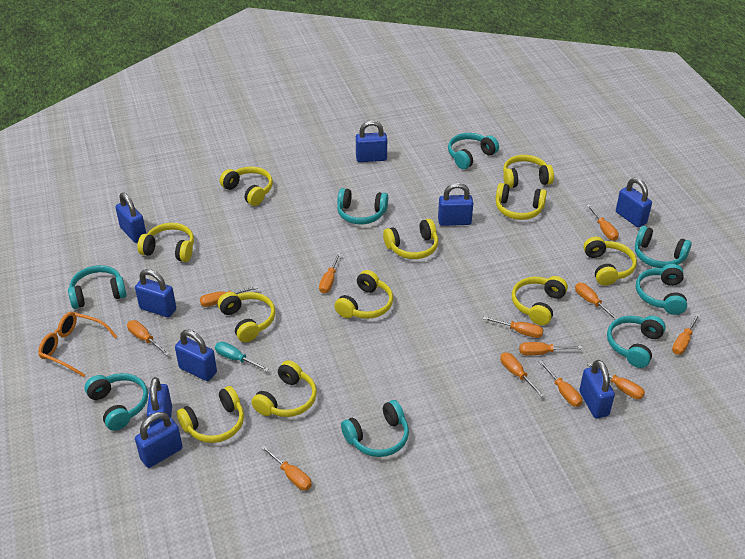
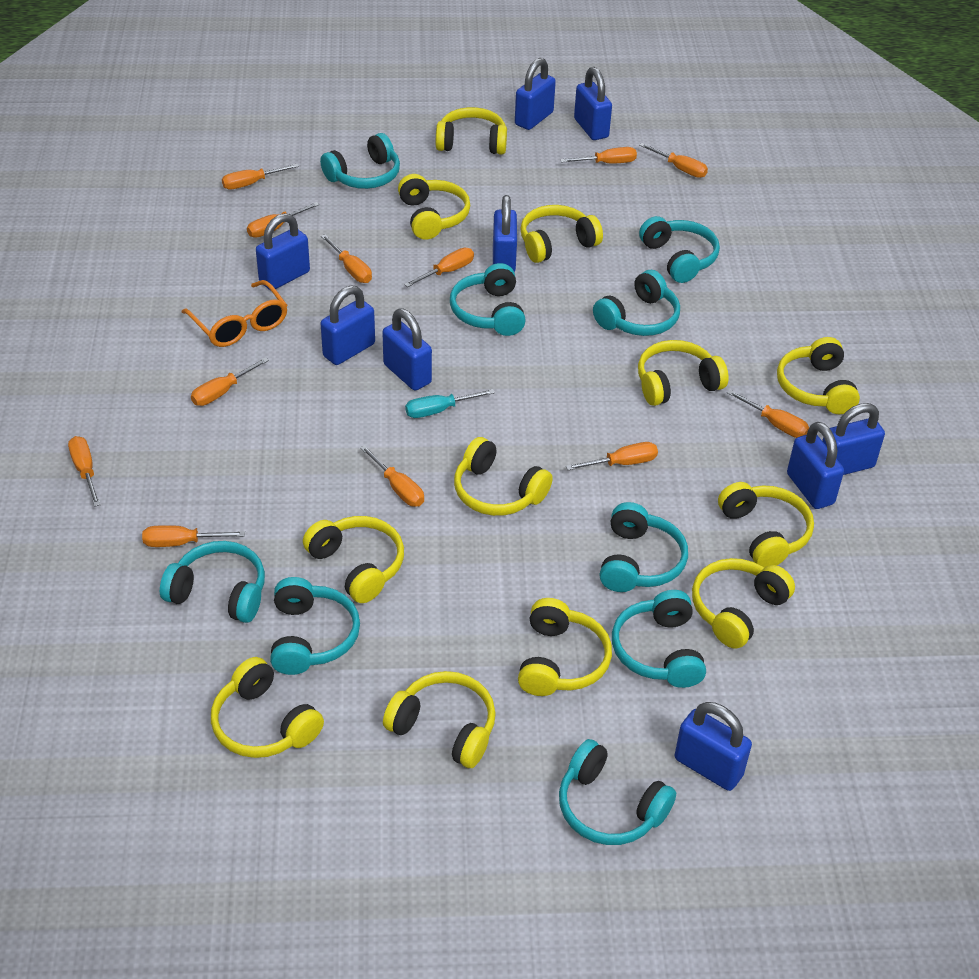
turquoise headphones: [68,265,127,309] [85,373,148,431] [337,188,388,224] [341,400,409,457] [448,133,499,169] [607,316,666,368] [635,226,692,268] [636,264,687,315] = 8 -> [160,541,265,623] [270,577,360,675] [320,133,400,189] [450,263,526,336] [559,739,676,845] [593,270,680,336] [600,502,688,592] [612,590,706,688] [639,216,720,283] = 9
yellow headphones: [137,223,194,262] [177,386,244,443] [218,292,275,342] [220,166,273,206] [252,360,317,417] [335,270,393,319] [383,219,438,259] [496,183,547,220] [503,155,554,188] [512,276,568,325] [583,237,637,286] = 11 -> [211,657,324,758] [303,516,404,603] [383,671,496,768] [398,174,471,240] [436,107,507,155] [454,437,553,516] [518,598,612,696] [520,205,603,263] [638,340,729,406] [692,558,795,649] [718,482,814,567] [777,337,860,414] = 12

